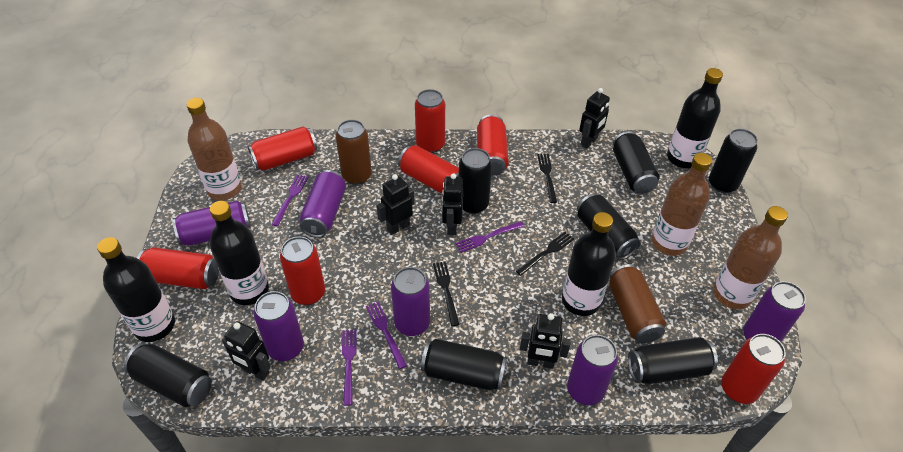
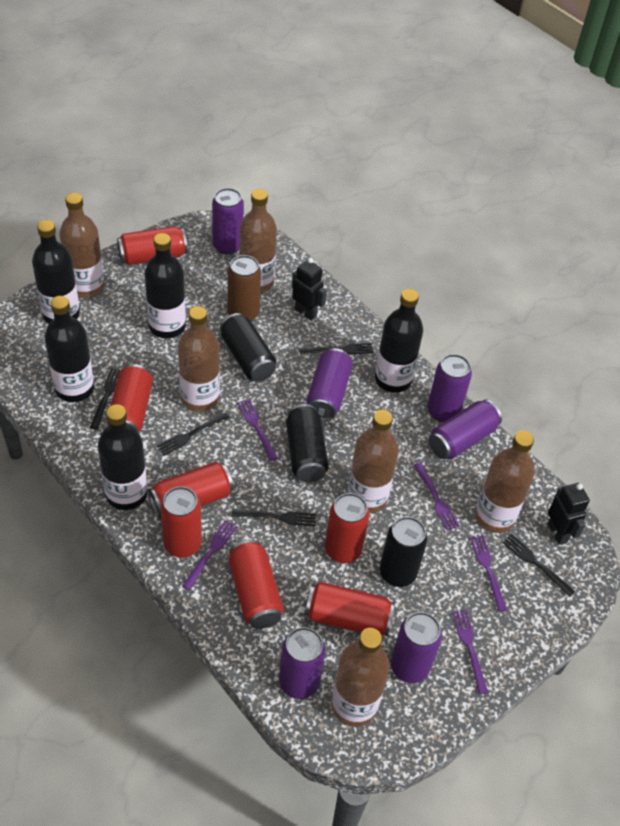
black bottle: [97,237,175,342] [210,201,269,305] [562,212,616,316] [667,68,723,168] = 4 -> [32,220,80,323] [45,296,94,402] [98,404,148,510] [145,233,186,338] [375,289,423,393] = 5
black can: [124,343,212,407] [421,339,507,390] [459,148,492,214] [577,194,641,260] [613,131,660,194] [628,337,718,384] [709,129,758,194] = 7 -> [220,313,276,381] [286,404,329,482] [380,517,428,587] = 3
black fork: [433,261,460,326] [516,232,574,276] [537,154,557,203] = 3 -> [90,368,120,429] [157,413,230,456] [232,509,316,526] [299,343,373,355] [502,534,575,597] = 5
black robot: [222,321,270,381] [377,174,414,235] [442,173,463,235] [520,313,571,369] [579,88,610,148] = 5 -> [292,257,327,320] [548,483,590,545] = 2
brown bottle: [186,98,242,200] [651,153,712,256] [713,206,788,309] = 3 -> [59,193,104,298] [178,306,220,412] [239,189,277,293] [331,628,390,727] [347,410,399,513] [475,431,535,533] = 6
brown can: [336,120,372,185] [609,264,666,343] = 2 -> [227,255,261,321] = 1
purple fork: [271,174,309,226] [342,330,357,406] [366,302,407,369] [455,221,524,253] = 4 -> [182,520,237,590] [237,399,277,461] [414,462,460,531] [452,610,488,694] [470,535,507,612] = 5

